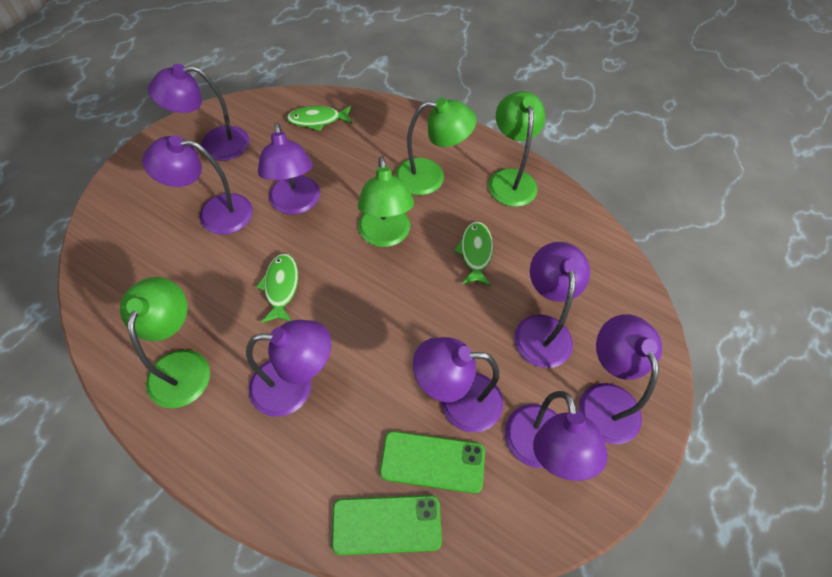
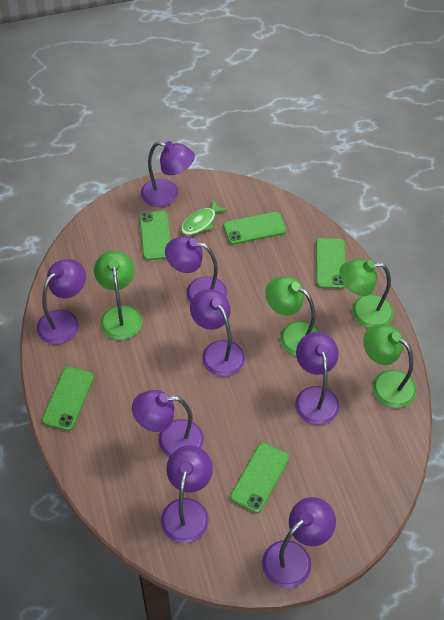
green fish: [256,253,298,323] [287,106,353,131] [454,222,493,286] = 3 -> [181,200,228,235] = 1
green phone: [332,495,442,555] [380,431,485,494] = 2 -> [42,367,94,431] [139,211,171,260] [223,212,286,245] [230,443,289,513] [316,238,346,289] = 5

